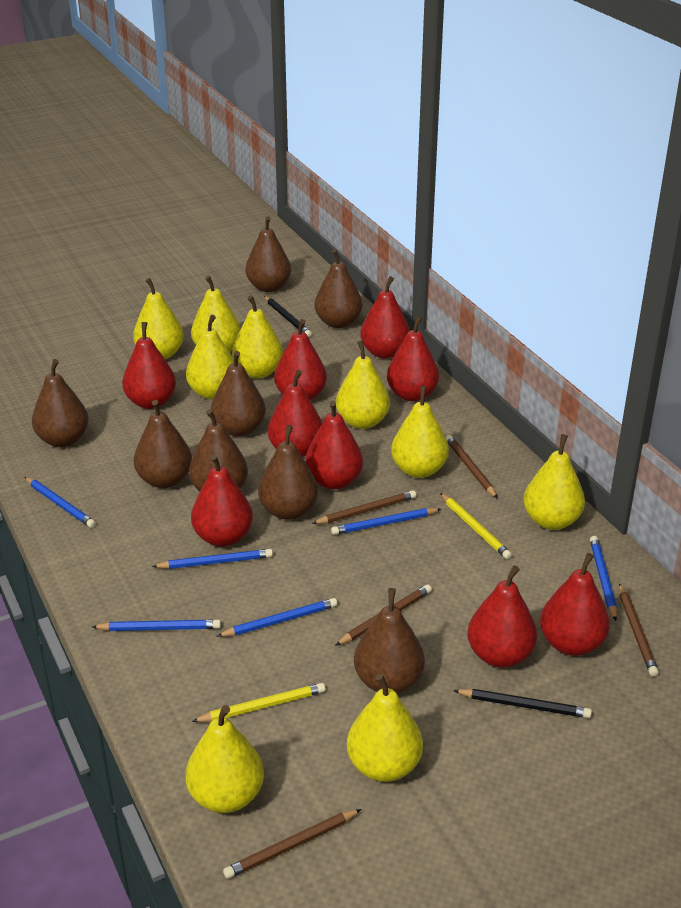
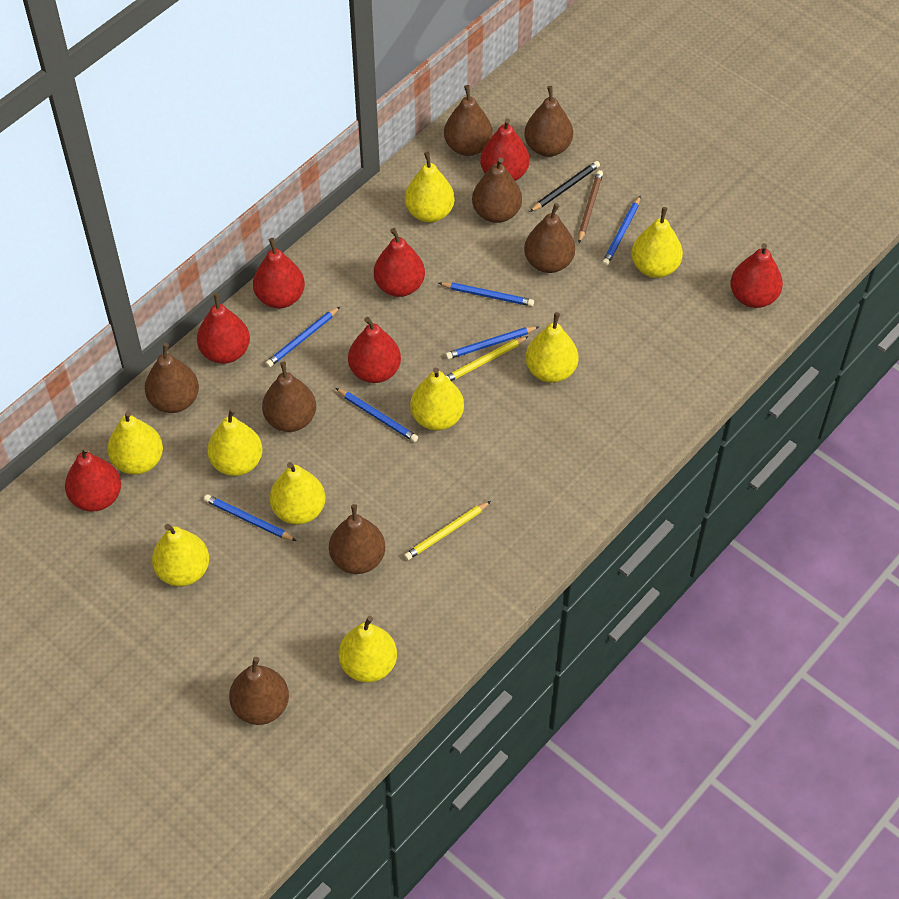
black pencil: [264,296,312,337] [453,689,592,718] = 2 -> [530,161,600,212] = 1
brown pencil: [223,809,362,879] [312,490,416,524] [335,584,432,646] [446,435,498,499] [619,583,659,677] = 5 -> [578,170,603,243] = 1
red pear: [122,322,176,409] [191,454,253,547] [268,370,322,457] [274,319,327,401] [305,401,363,489] [360,276,410,359] [387,315,439,401] [467,565,537,668] [540,553,610,656] = 9 -> [65,446,121,512] [197,293,250,364] [253,238,305,308] [348,317,401,383] [374,228,425,297] [480,118,529,181] [730,243,783,308] = 7

